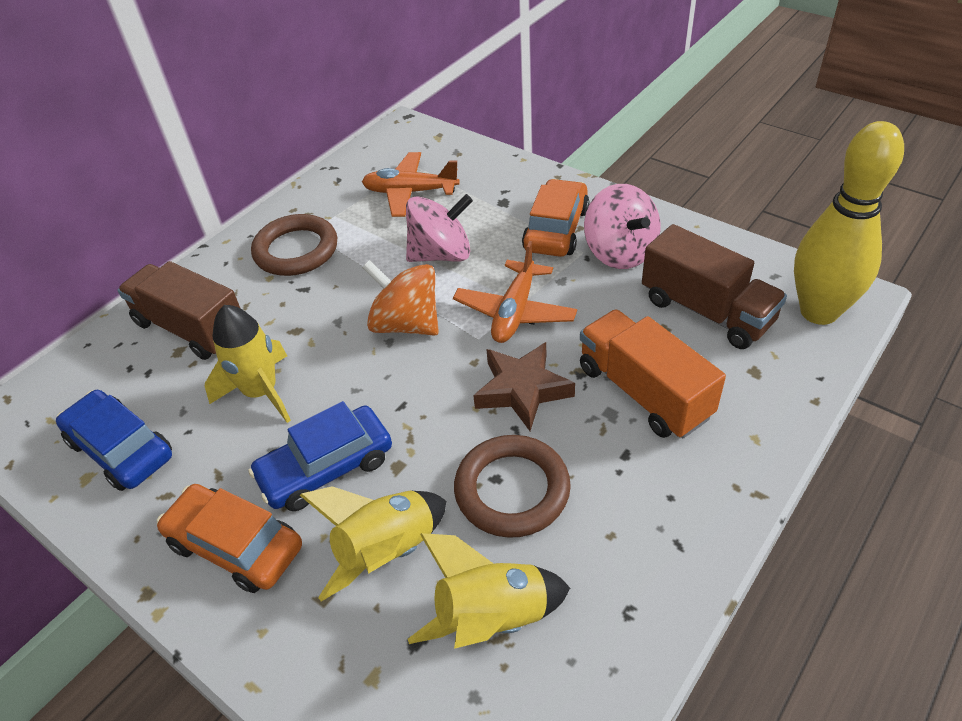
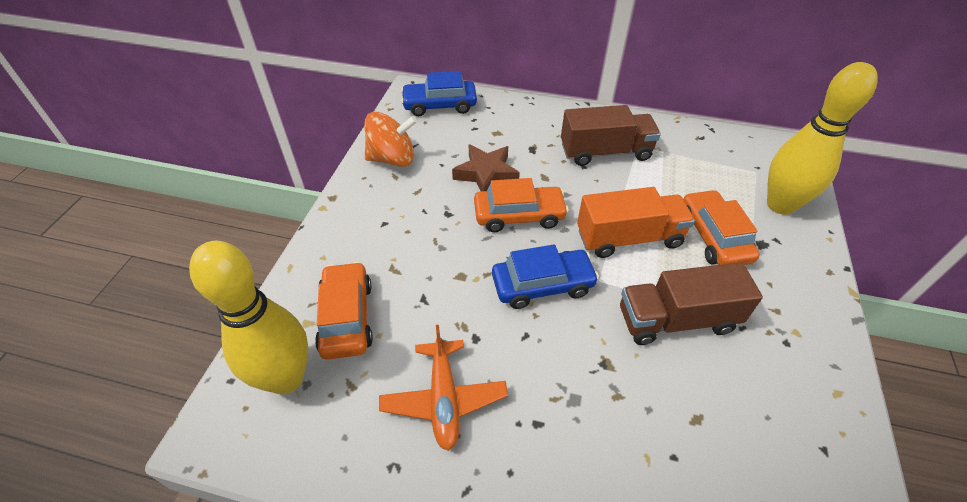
brown ring: [251,214,337,276] [454,435,571,538] = 2 -> none = 0
orange car: [157,484,302,593] [522,179,590,257] = 2 -> [315,262,373,359] [474,178,569,232] [683,190,760,265] = 3
orange plane: [362,152,460,217] [453,241,577,343] = 2 -> [379,325,508,451] = 1
pink spinning top: [406,194,473,262] [584,184,660,269] = 2 -> none = 0
yellow bowling pin: [794,121,904,325] = 1 -> [189,241,308,395] [767,62,878,215] = 2
yellow rocket: [205,305,291,423] [300,486,446,601] [408,533,570,649] = 3 -> none = 0

